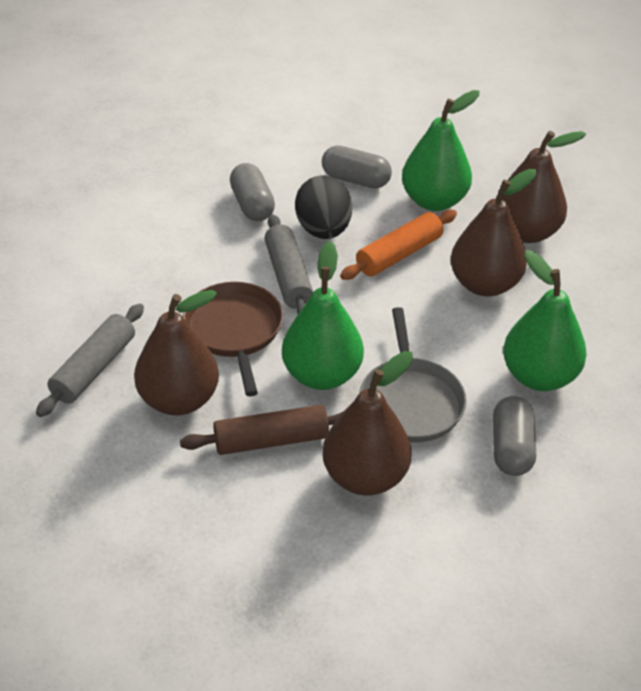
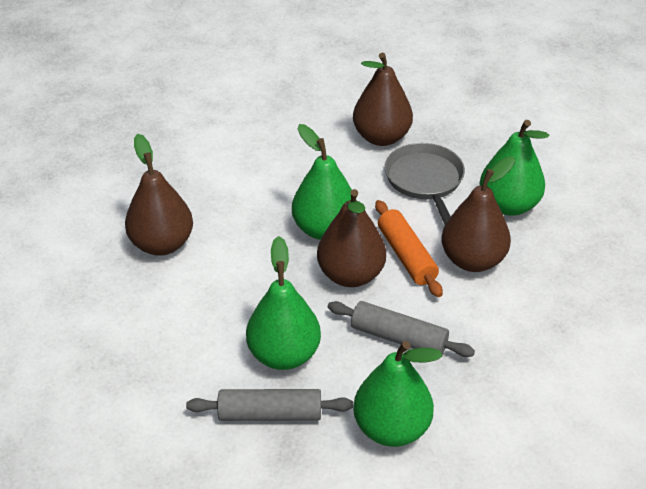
black egg: [295,175,352,239] = 1 -> none = 0
brown pan: [183,282,283,396] = 1 -> none = 0
brown rolling pin: [180,405,344,455] = 1 -> none = 0
green pear: [282,241,364,390] [402,90,479,211] [503,250,587,391] = 3 -> [246,236,321,370] [292,124,357,240] [353,341,442,447] [480,120,549,216] = 4
grey capsule: [230,163,275,221] [322,145,392,188] [493,396,536,476] = 3 -> none = 0

